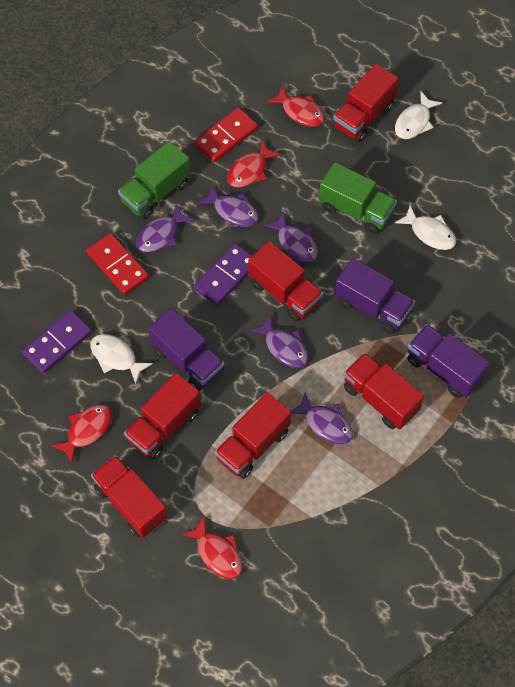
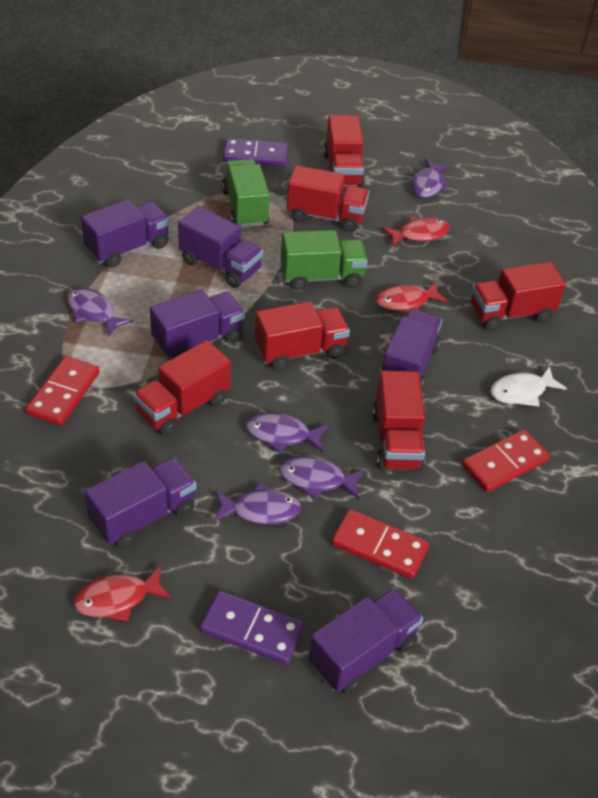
purple truck: [148,308,225,391] [335,258,415,334] [407,324,490,398] = 3 -> [81,199,170,268] [85,457,196,549] [150,289,245,358] [178,206,263,288] [308,588,423,694] [379,309,442,389] = 6
red domino: [86,233,149,295] [194,108,258,162] = 2 -> [26,356,100,426] [332,509,429,579] [462,429,550,492] = 3
red fish: [51,405,112,464] [181,516,242,579] [227,141,281,188] [267,86,324,127] = 4 -> [74,566,171,622] [375,282,448,313] [382,217,450,247] = 3
white fish: [90,334,153,384] [395,91,442,139] [395,205,456,250] = 3 -> [491,366,567,406] = 1

